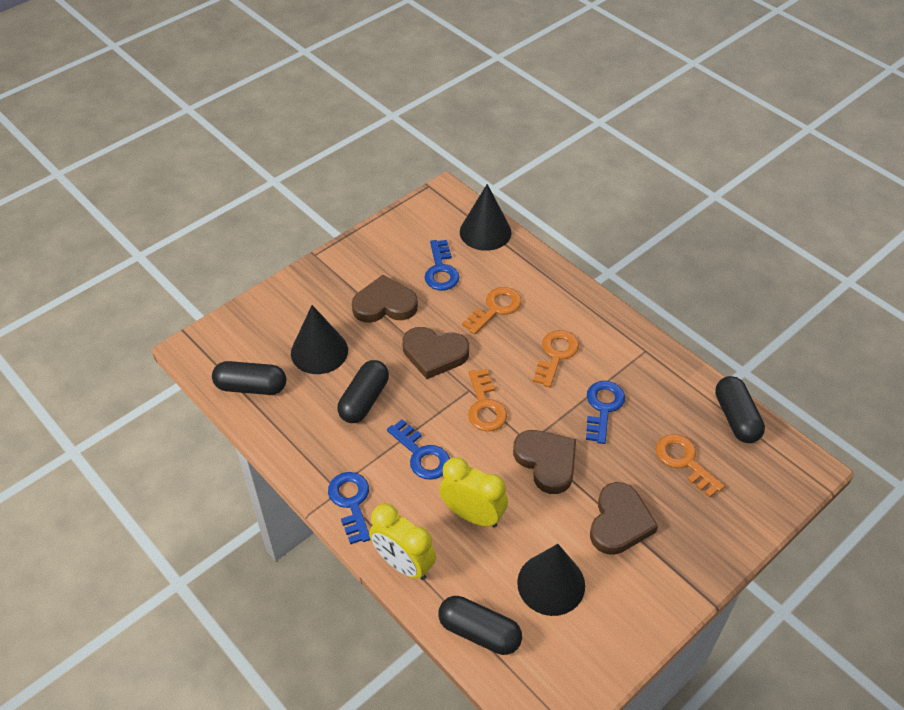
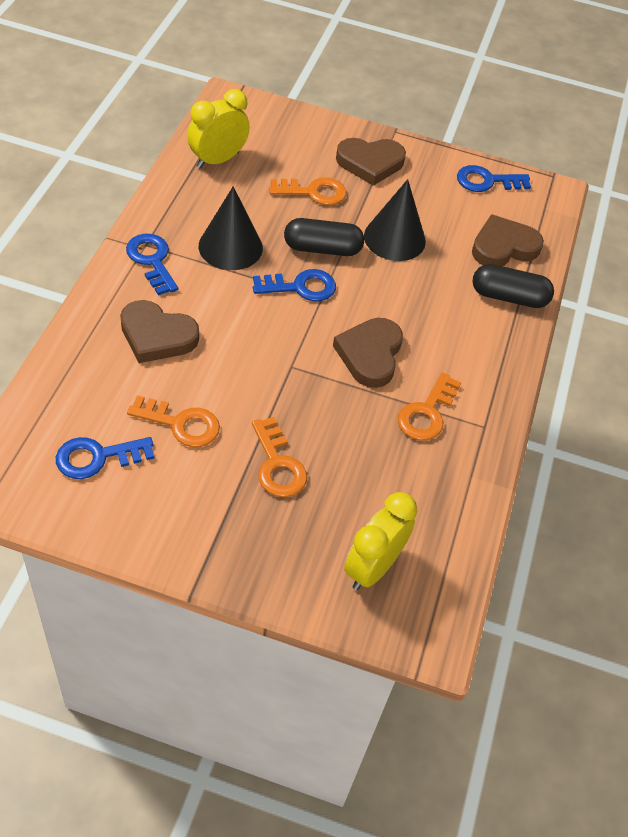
black capsule: [212,361,286,395] [337,360,389,423] [438,596,522,655] [715,376,765,443] = 4 -> [284,218,364,256] [473,264,554,308] = 2
black cone: [291,305,348,374] [460,184,511,251] [517,544,585,616] = 3 -> [199,186,263,270] [364,179,426,261] = 2

